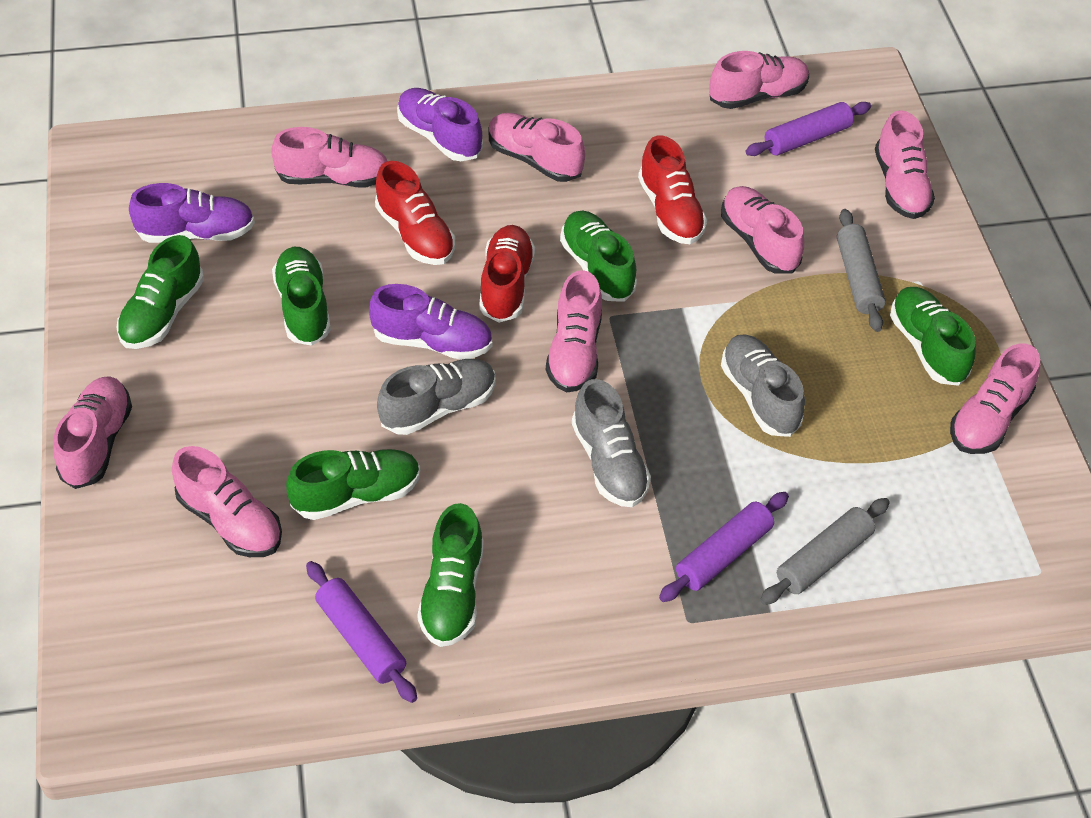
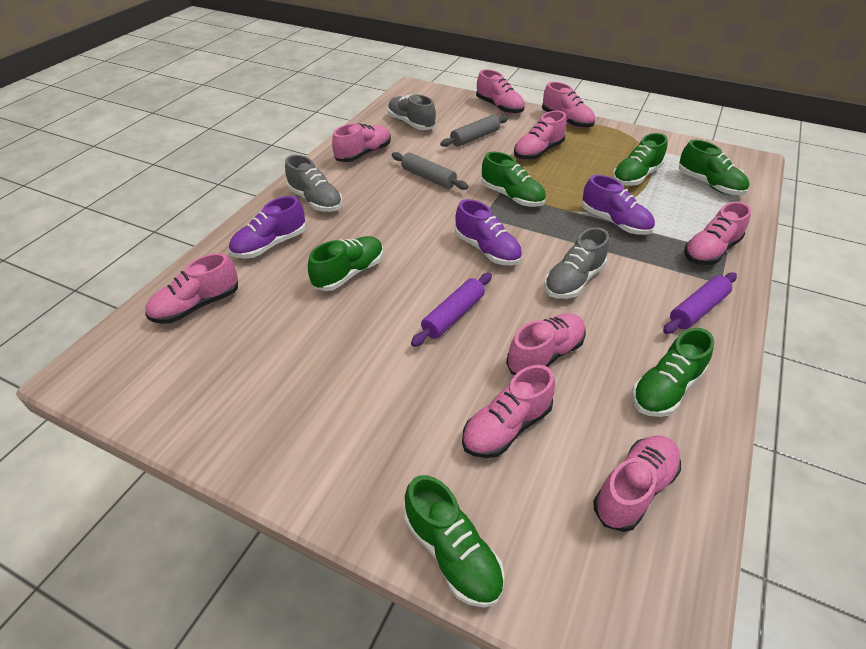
purple rolling pin: [306,561,417,703] [659,492,789,602] [745,102,871,156] = 3 -> [411,273,492,347] [663,272,737,334] = 2
red shoe: [375,161,455,265] [479,225,535,323] [638,135,707,244] = 3 -> none = 0

